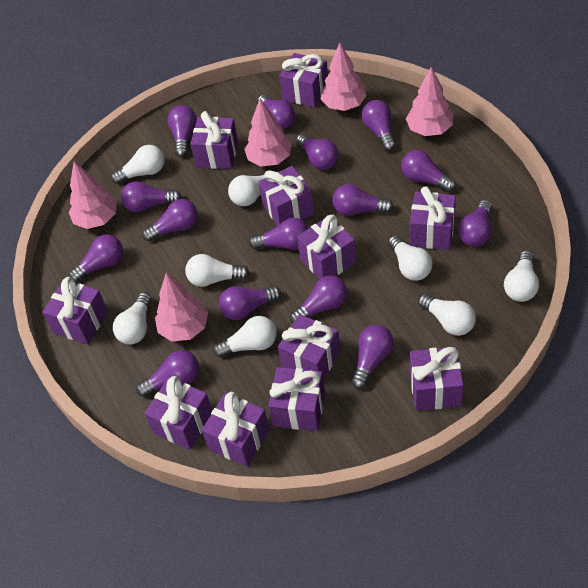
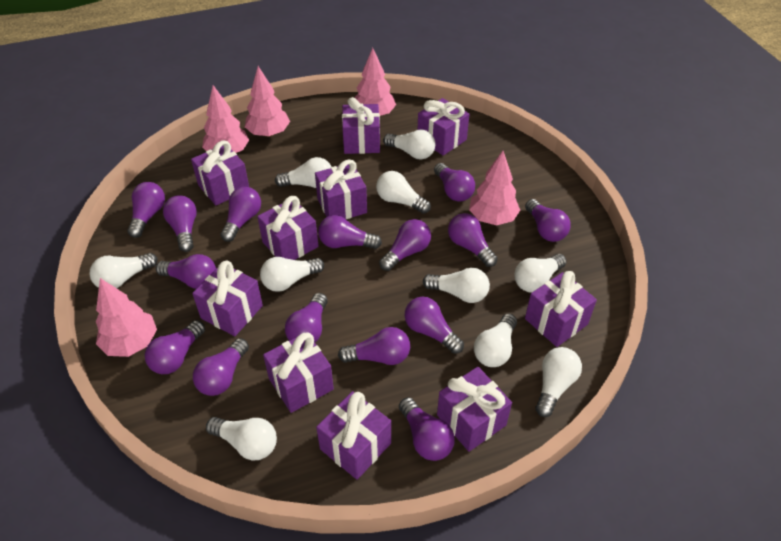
purple gift: [42,277,108,344] [144,376,212,450] [190,111,238,169] [202,392,269,467] [258,166,314,226] [269,367,325,431] [278,314,341,380] [279,53,328,108] [297,214,356,279] [410,186,456,250] [410,347,463,411] = 11 -> [191,141,249,206] [192,260,263,336] [257,196,319,260] [263,332,334,413] [315,159,367,219] [316,391,391,480] [342,97,380,154] [417,98,469,156] [437,367,512,452] [525,271,597,347] = 10
white light bulb: [111,145,165,184] [113,293,152,345] [185,254,250,287] [213,316,277,358] [228,171,277,206] [388,235,433,281] [418,293,476,336] [504,251,539,302] = 8 -> [90,253,158,288] [206,417,277,460] [260,257,324,292] [275,157,332,188] [376,171,431,214] [383,130,435,159] [423,268,490,303] [474,314,517,367] [514,254,567,293] [535,347,582,417] = 10

